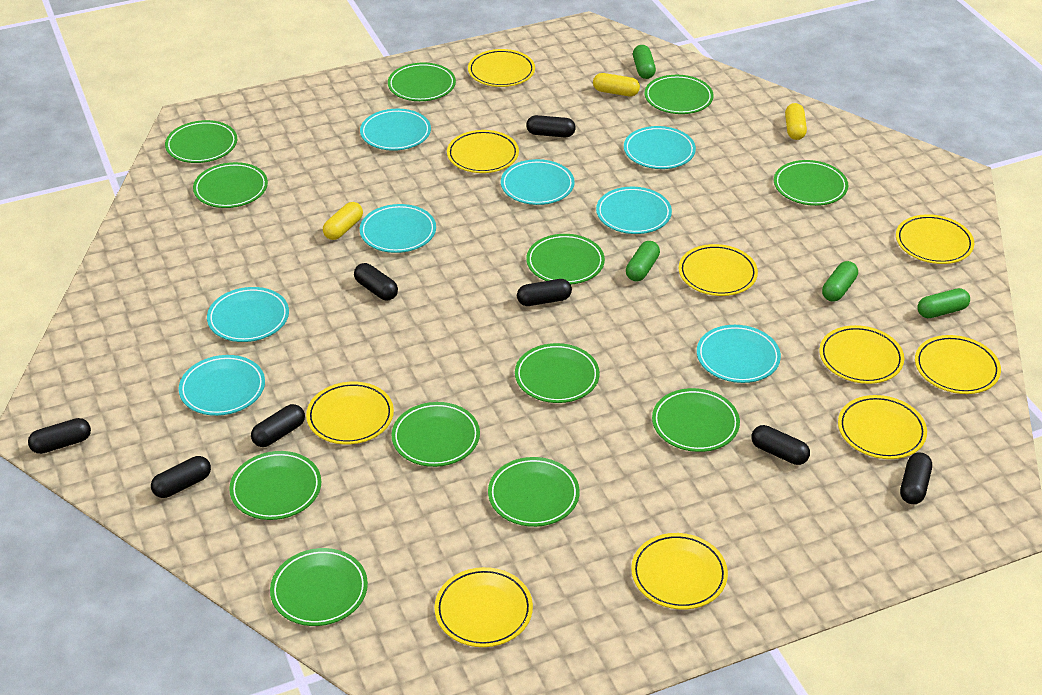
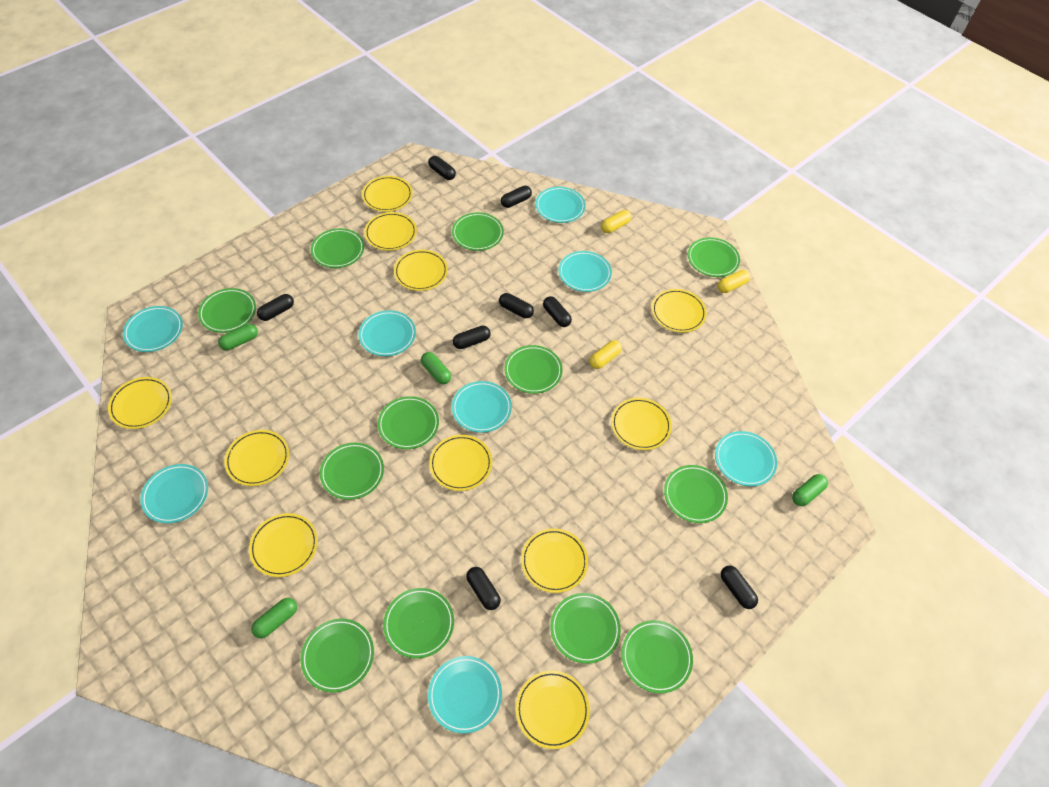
yellow plate: [306,382,394,444] [434,567,533,647] [447,130,519,173] [468,49,535,87] [631,533,728,610] [679,244,758,296] [819,325,904,384] [838,395,927,459] [896,214,974,264] [915,335,1001,394] = 10 -> [108,377,172,429] [224,430,289,486] [249,513,318,577] [362,176,413,212] [364,212,417,251] [394,250,448,291] [429,435,492,491] [516,670,590,749] [521,528,588,593] [611,398,672,450] [652,289,707,333] = 11

